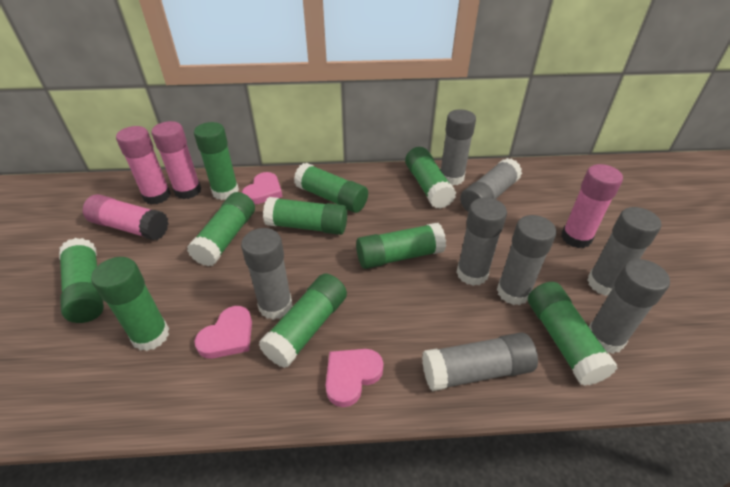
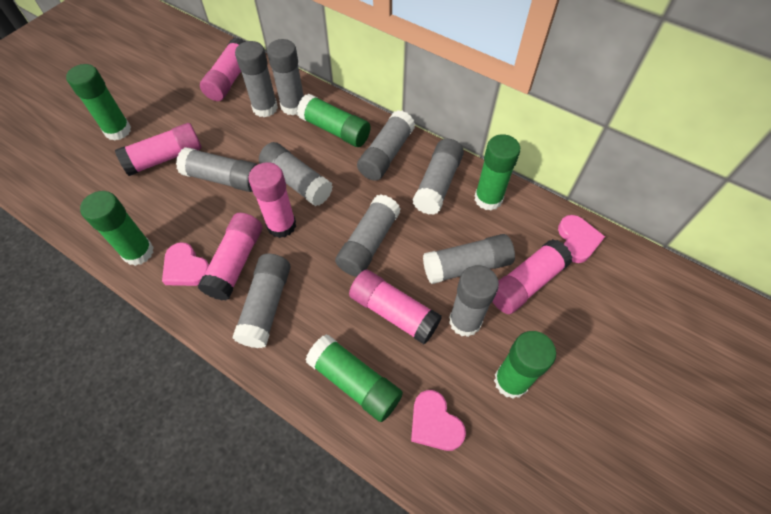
green glue stick: [59,238,104,323] [91,257,169,351] [187,192,255,267] [194,122,239,200] [259,274,347,368] [263,197,347,235] [294,163,368,213] [356,223,446,269] [405,147,456,209] [528,282,618,386] = 10 -> [66,64,131,141] [80,191,154,266] [297,93,371,147] [305,334,403,422] [475,134,521,211] [494,331,556,399] = 6
grey glue stick: [241,228,292,320] [422,332,538,391] [441,109,476,186] [456,197,507,286] [460,158,522,212] [497,215,556,305] [587,207,661,296] [589,259,670,354] = 8 -> [176,147,258,192] [233,254,290,348] [235,41,278,117] [259,142,333,206] [267,39,304,116] [335,195,401,277] [357,110,415,181] [413,139,464,215] [423,234,515,284] [449,265,499,337] = 10
pink glue stick: [83,194,169,240] [116,126,171,205] [151,121,201,199] [561,164,623,248] = 4 -> [115,123,202,176] [198,213,262,300] [200,37,246,101] [248,162,296,238] [349,270,442,344] [492,239,573,314] = 6

